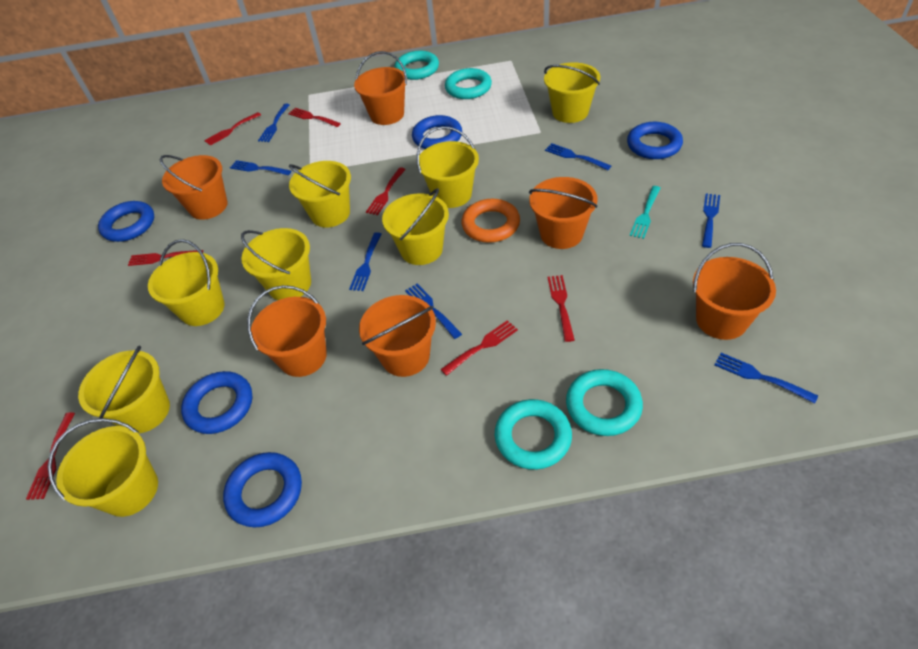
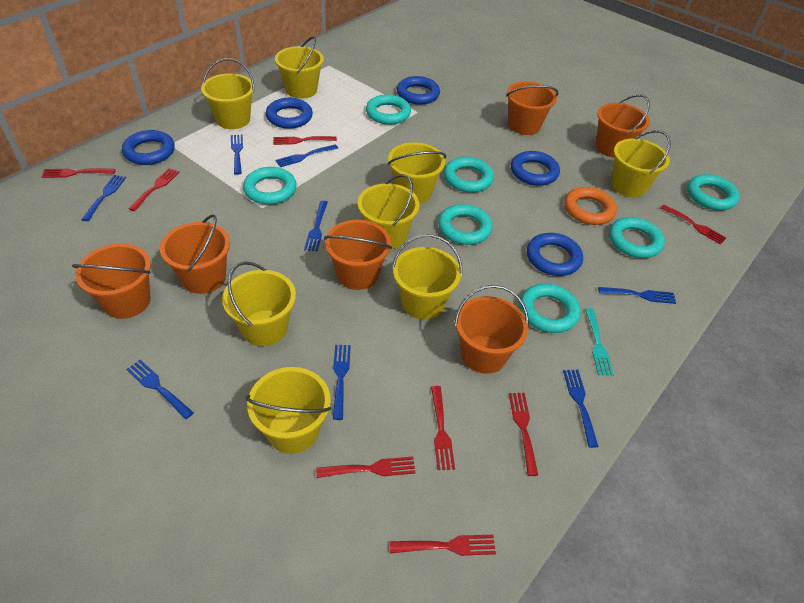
blue fork: [230,160,291,175] [258,104,290,142] [349,232,381,291] [405,283,462,339] [545,143,611,170] [702,193,720,248] [715,353,818,403] = 7 -> [81,175,126,221] [126,360,194,419] [231,135,243,175] [275,144,338,167] [304,201,328,252] [333,345,351,420] [563,370,599,448] [598,287,676,304] = 8
red fork: [26,412,75,500] [128,250,203,266] [204,112,261,146] [288,108,341,127] [366,167,406,215] [441,320,518,376] [547,275,575,342] = 7 -> [42,168,116,178] [129,168,179,211] [273,136,337,145] [316,457,415,478] [390,535,496,556] [431,386,455,470] [509,393,538,476] [660,204,726,244] = 8
turquoise ring: [395,51,439,80] [445,68,492,99] [495,399,572,470] [566,369,643,436] = 4 -> [243,167,297,205] [366,94,411,125] [438,204,492,245] [444,157,494,192] [520,284,580,333] [609,217,664,258] [687,174,740,210] = 7

